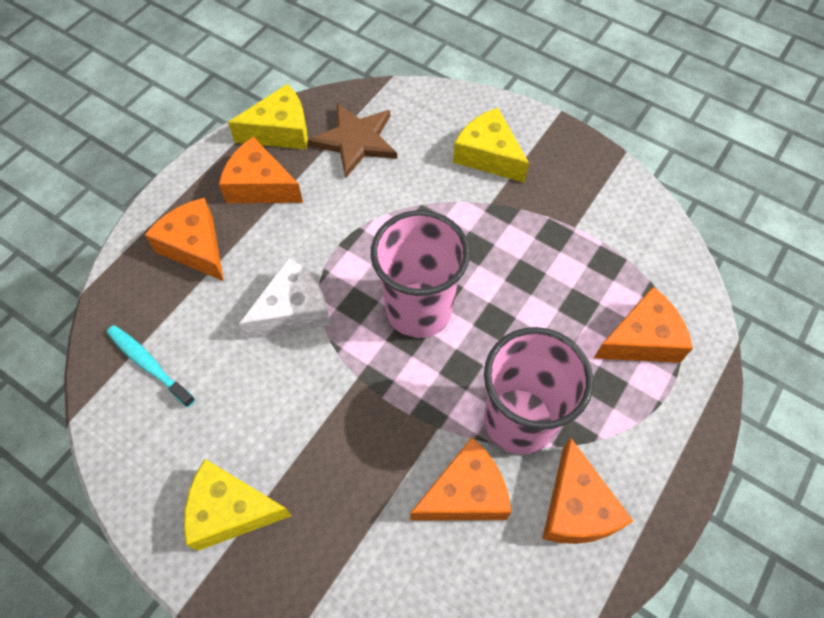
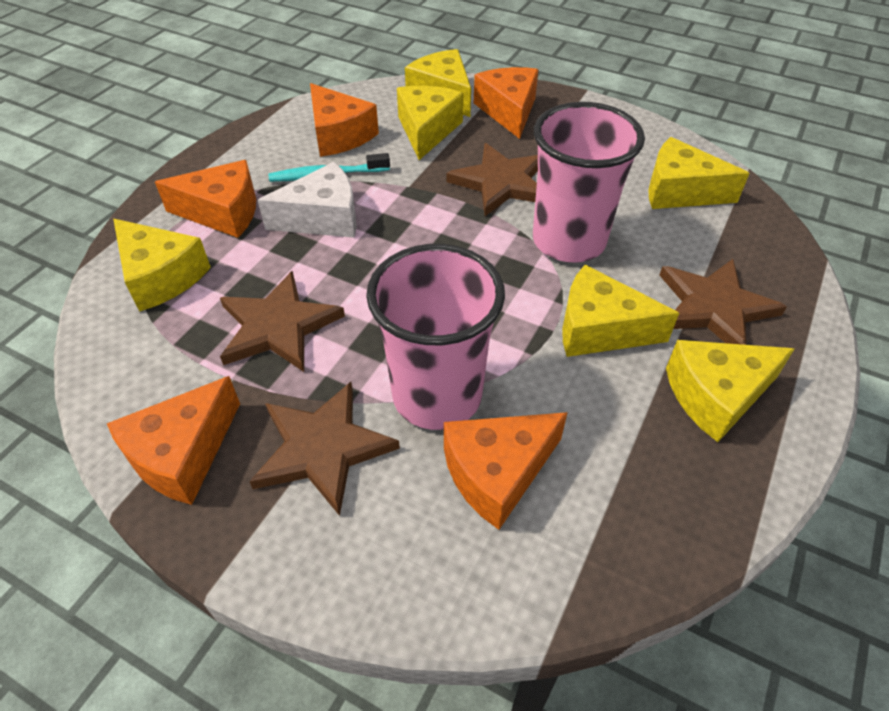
brown star: [308,103,397,178] = 1 -> [220,271,345,372] [249,382,400,516] [446,143,538,216] [660,259,787,345] = 4
yellow cheese: [184,459,292,551] [228,84,308,150] [453,108,529,183] = 3 -> [113,219,211,312] [397,86,463,160] [405,49,471,117] [562,265,679,357] [648,137,750,209] [666,340,794,442] = 6

